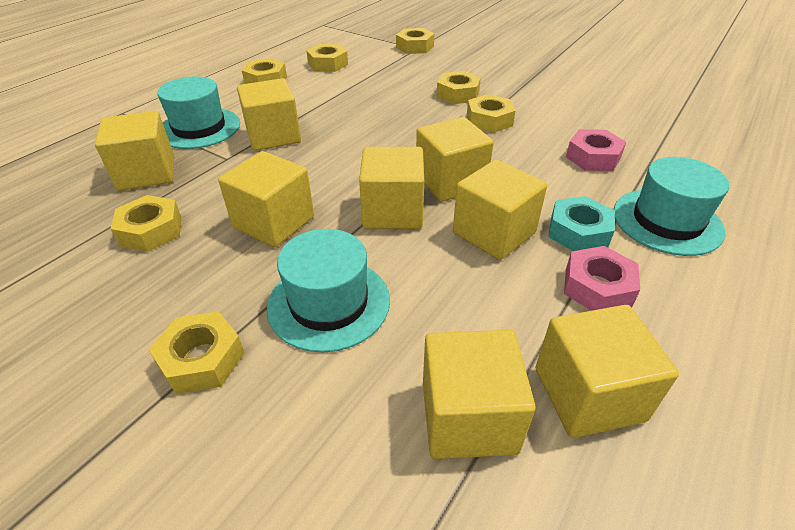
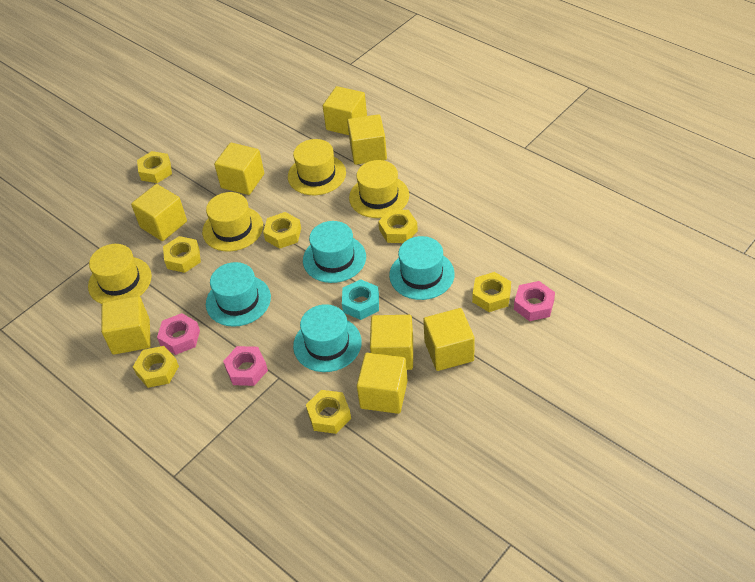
pink nut: [564,246,640,311] [566,129,626,171] = 2 -> [157,313,200,355] [223,346,268,386] [514,281,555,321] = 3
turquoise hat: [157,76,240,149] [267,229,390,353] [614,157,729,256] = 3 -> [206,262,271,327] [293,304,362,372] [303,221,366,283] [389,236,455,300] = 4
yellow hat: none = 0 -> [88,244,152,304] [202,192,263,251] [288,139,346,195] [349,160,409,218] = 4

